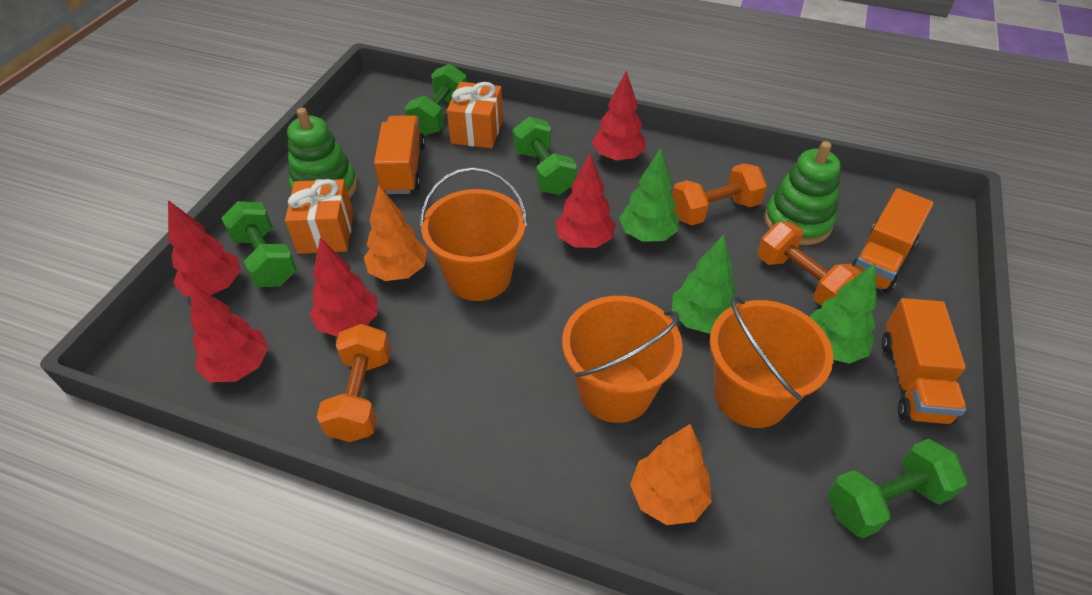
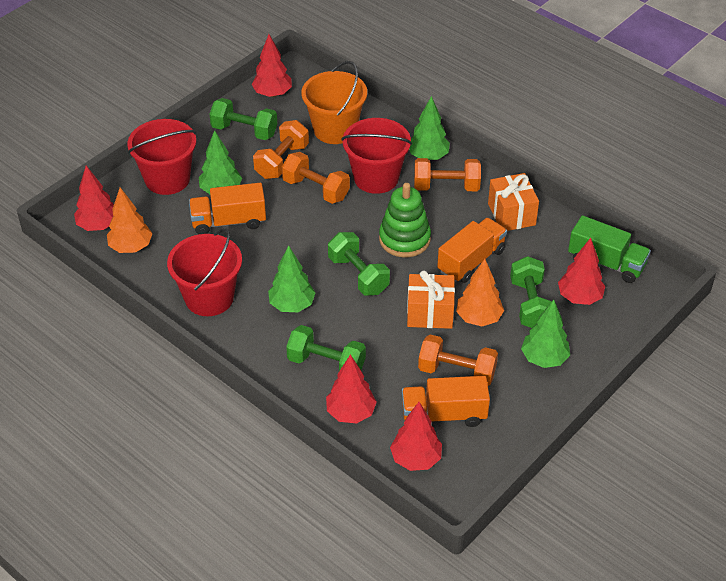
green stacking toy: [287,108,357,198] [764,141,841,245] = 2 -> [379,183,431,257] = 1
green tree: [619,148,679,242] [672,234,735,334] [809,264,877,364] = 3 -> [199,130,242,194] [268,245,315,312] [409,96,450,160] [521,300,570,368] = 4
green truck: none = 0 -> [568,215,651,283] = 1
orange bucket: [420,167,527,301] [562,296,683,423] [710,296,833,428] = 3 -> [301,61,367,144] = 1
orange dumbbell: [317,324,391,442] [672,163,767,225] [757,222,862,306] = 3 -> [253,120,309,179] [282,152,350,204] [414,158,481,191] [418,334,498,386] = 4
red bucket: none = 0 -> [127,119,196,195] [167,228,242,316] [341,118,412,194] = 3

